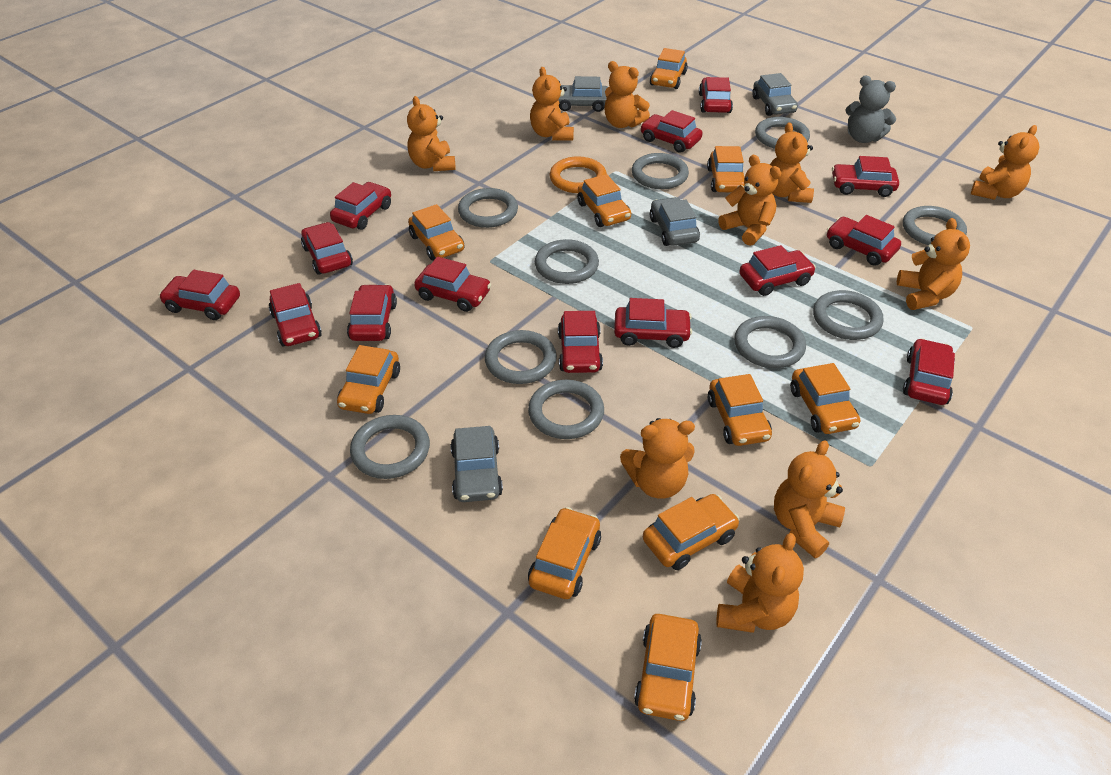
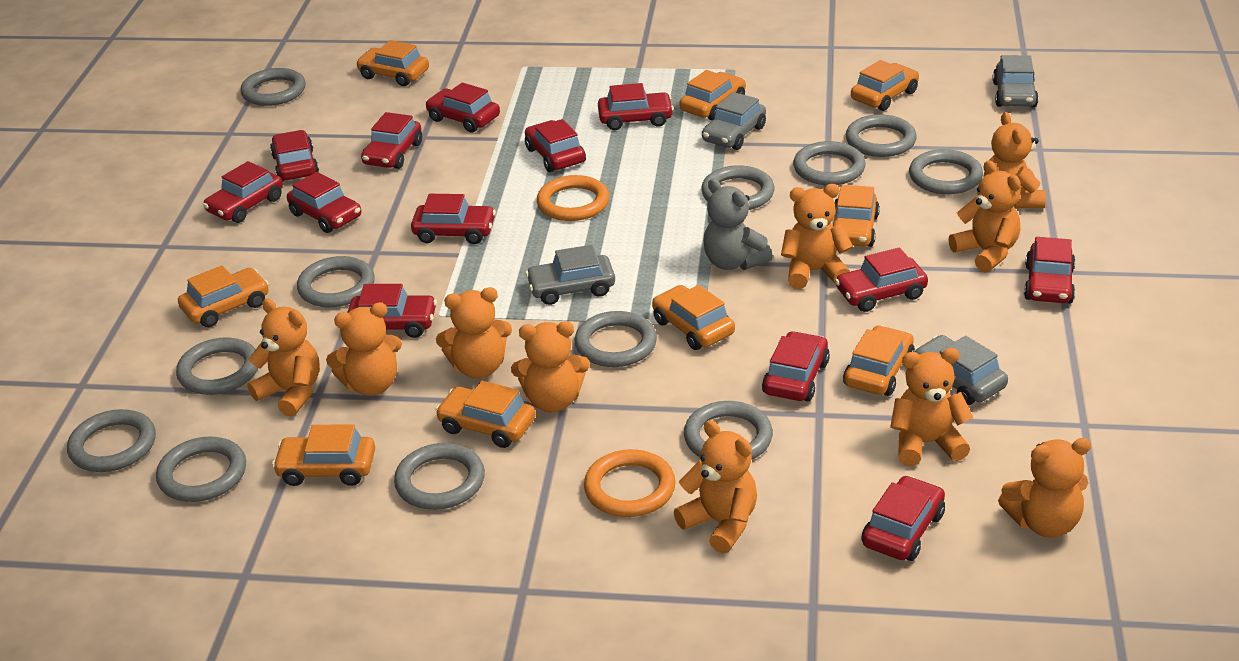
grey ring: [350,415,430,479] [458,188,518,228] [485,330,557,384] [528,380,604,439] [535,239,599,284] [632,153,689,189] [734,316,806,368] [755,117,810,149] [813,290,884,340] [903,206,967,245] = 10 -> [67,409,156,472] [156,437,246,502] [176,337,258,395] [240,68,306,106] [297,256,375,307] [394,443,485,510] [574,311,657,367] [684,401,773,460] [701,165,775,210] [793,141,866,185] [846,114,917,157] [909,149,983,194] = 12
orange car: [337,345,400,414] [408,204,465,260] [528,507,601,599] [577,174,631,227] [634,614,702,721] [643,494,740,570] [650,48,688,89] [707,146,745,192] [708,374,772,446] [790,363,860,434] = 10 -> [178,265,269,327] [272,424,375,486] [356,40,429,86] [435,381,536,448] [652,285,735,350] [679,70,746,121] [833,185,880,247] [843,325,914,396] [851,60,919,111] = 9
orange ring: [550,156,607,193] = 1 -> [537,175,610,221] [584,449,676,517] = 2
red car: [159,270,240,320] [269,283,322,346] [301,222,353,275] [330,182,391,230] [347,284,397,341] [414,257,491,312] [558,311,603,373] [614,298,692,348] [640,110,703,153] [699,77,733,113] [739,245,816,296] [827,215,901,266] [832,156,899,197] [903,338,955,405] = 14 -> [203,161,283,223] [270,130,319,182] [287,172,361,233] [347,284,437,338] [361,112,422,169] [411,194,496,244] [425,82,500,132] [525,119,586,172] [598,83,674,130] [762,331,830,401] [835,248,928,312] [862,475,945,561] [1024,237,1076,303] = 13

